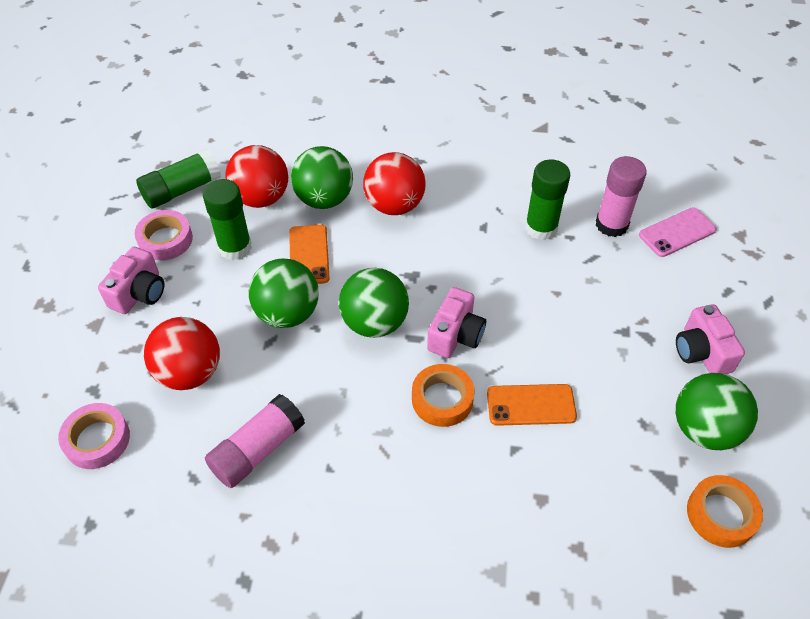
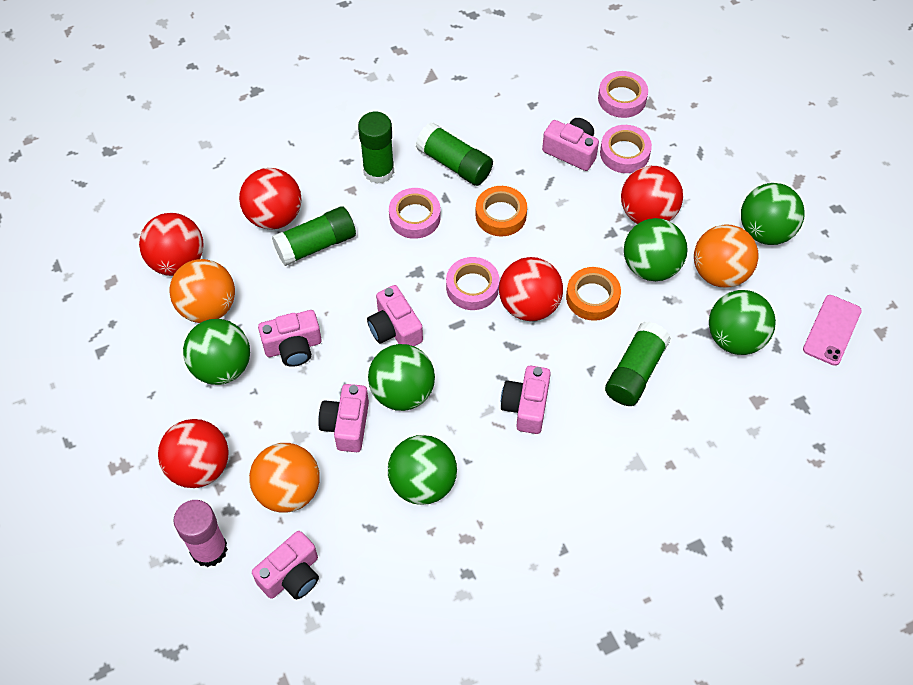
green ball: [249,259,319,328] [291,146,353,209] [339,268,409,338] [676,373,758,450] = 4 -> [183,319,250,385] [368,344,435,411] [388,435,457,505] [624,218,688,281] [709,290,776,355] [741,183,805,245] = 6
green glue stick: [136,149,221,209] [203,179,252,261] [525,160,570,240] = 3 -> [272,206,356,266] [358,112,394,184] [416,123,493,186] [605,322,671,406] = 4
orange ball: none = 0 -> [169,259,235,323] [249,443,320,513] [694,225,759,288] = 3
orange phone: [289,224,330,284] [487,384,577,426] = 2 -> none = 0
pink camera: [98,247,164,314] [427,287,486,358] [676,304,745,374] = 3 -> [252,531,319,599] [258,310,322,367] [318,384,369,452] [367,285,423,346] [501,366,551,434] [542,118,599,171] = 6
pink glue stick: [205,394,305,488] [596,156,647,237] = 2 -> [173,500,228,567] = 1
pink tape: [58,403,130,469] [135,210,193,260] = 2 -> [389,188,441,239] [446,257,500,310] [598,71,648,118] [600,125,652,173] = 4
red ball: [144,317,220,390] [226,145,288,208] [363,152,425,215] = 3 -> [139,213,203,276] [158,419,229,488] [239,168,302,230] [499,257,563,321] [621,166,683,224] = 5

